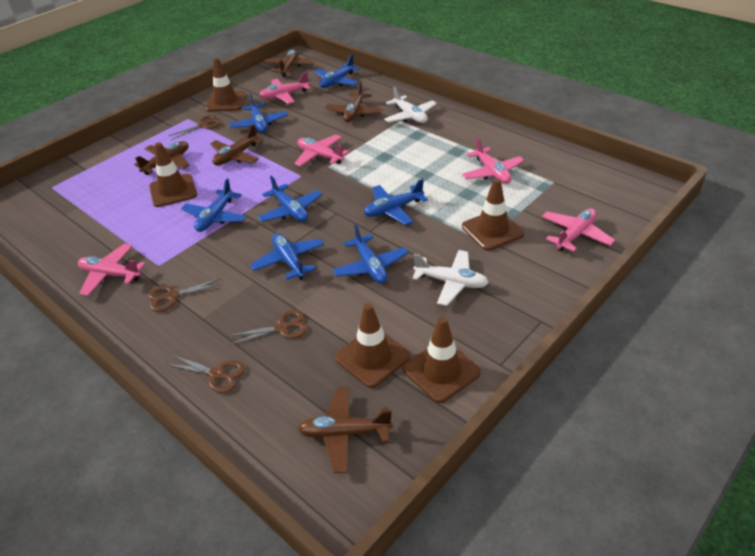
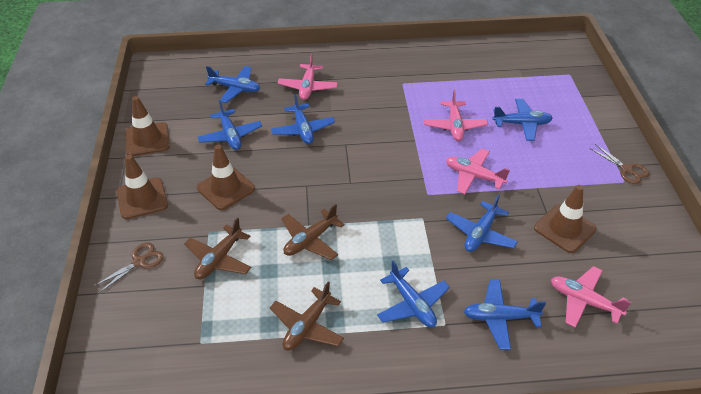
brown plane: [134,141,189,175] [210,124,263,166] [264,49,315,77] [298,387,393,473] [325,82,383,122] = 5 -> [184,217,252,279] [270,282,344,351] [281,204,345,260] = 3
brown scissors: [148,278,222,312] [166,355,245,393] [169,115,222,140] [229,310,308,345] = 4 -> [94,243,164,293] [590,144,650,184] = 2
brown traffic cone: [149,142,197,207] [205,58,246,112] [335,303,410,388] [403,316,481,403] [462,178,524,251] = 5 -> [116,155,168,219] [125,96,170,156] [197,145,255,210] [534,185,597,253] = 4
pink plane: [78,243,146,296] [259,72,310,104] [294,135,349,167] [462,137,524,184] [542,208,615,252] = 5 -> [278,53,338,100] [424,90,488,141] [446,149,510,194] [551,266,632,328] = 4
white plane: [384,87,437,123] [412,250,489,306] = 2 -> none = 0

